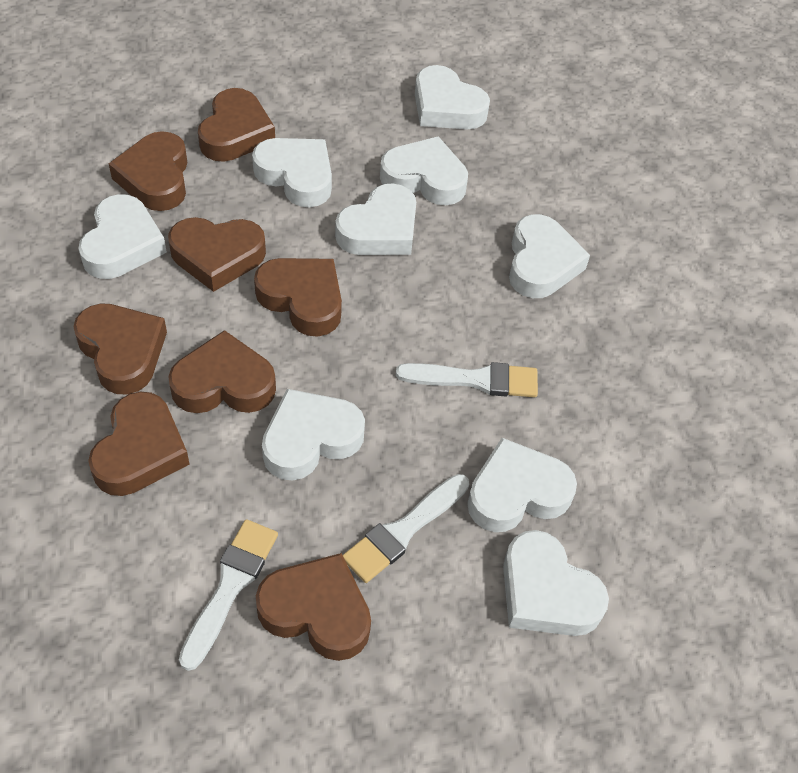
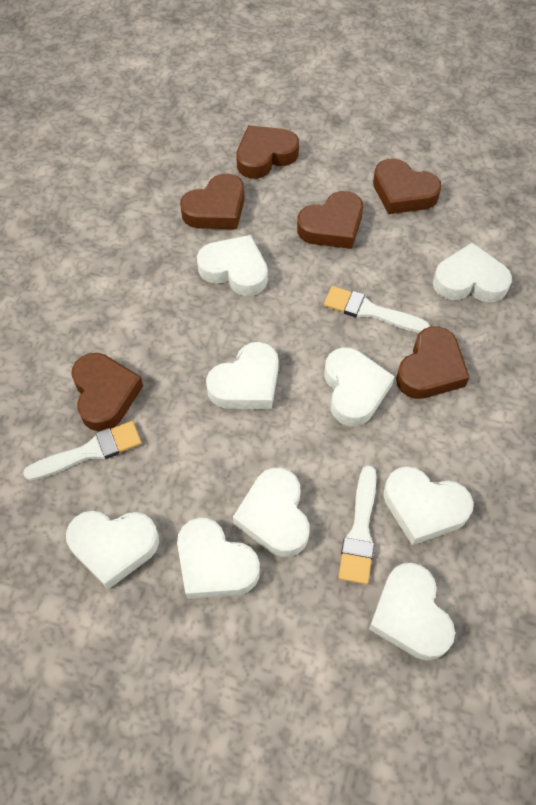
brown heart: [73,303,167,394] [88,392,190,496] [109,131,187,211] [168,217,266,292] [168,330,276,413] [198,88,275,162] [254,258,342,337] [256,553,371,661] = 8 -> [71,353,143,431] [180,174,245,229] [236,125,299,179] [297,191,363,249] [373,159,442,214] [396,326,470,399] = 6

